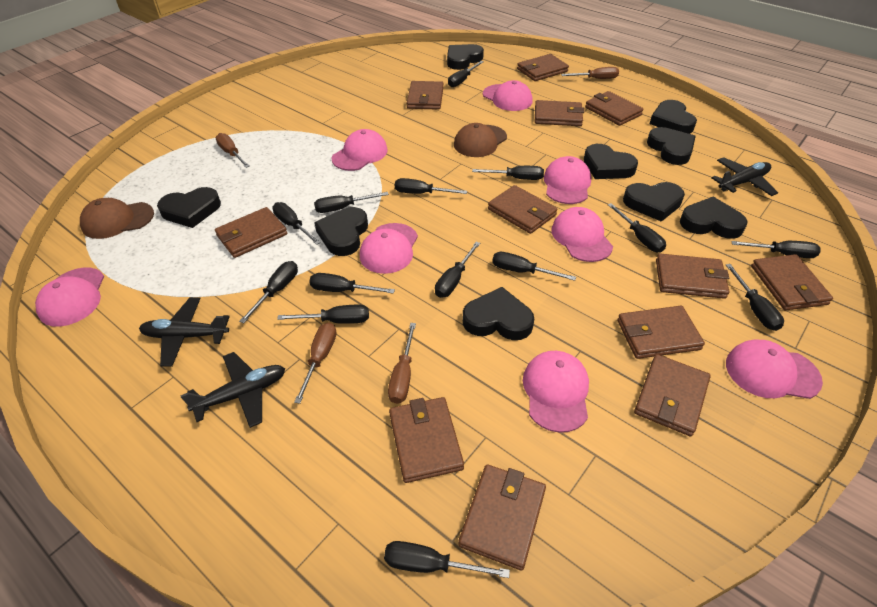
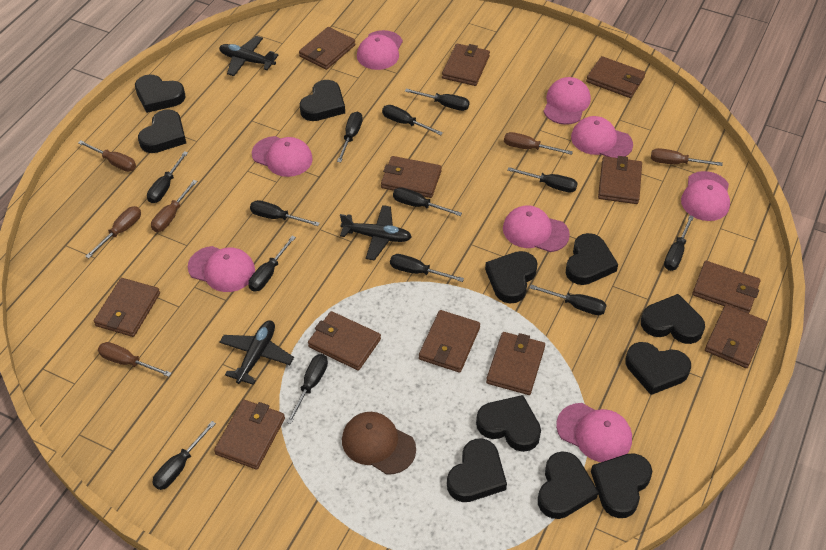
black heart: [157,187,221,228] [314,207,368,256] [447,44,484,70] [463,287,534,340] [584,144,638,179] [623,182,685,222] [647,127,696,165] [649,100,697,134] [680,197,747,239] = 9 -> [135,74,186,113] [138,109,186,153] [300,80,345,121] [447,438,507,502] [476,395,541,452] [485,251,538,303] [538,451,599,519] [566,233,618,285] [591,453,652,518] [626,342,691,395] [641,294,705,344] = 11
black screwdriver: [239,261,298,323] [272,202,321,245] [277,305,369,324] [309,273,395,294] [314,192,389,213] [384,541,510,578] [395,178,467,194] [435,242,480,298] [448,61,484,87] [472,166,544,180] [492,252,576,281] [608,203,666,252] [726,264,784,331] [731,241,821,258] = 14 -> [147,151,188,203] [152,421,216,490] [248,236,296,291] [250,200,320,226] [286,354,328,424] [337,111,363,162] [382,105,443,135] [390,254,464,282] [393,187,462,216] [405,89,470,111] [507,167,578,193] [530,285,607,315] [664,215,694,271] = 13
brown cap: [80,198,154,239] [454,123,507,157] = 2 -> [342,412,416,475] = 1
brown screwdriver: [215,133,250,168] [294,322,337,404] [388,323,416,404] [561,67,619,79] = 4 -> [78,140,136,172] [85,206,141,258] [98,342,172,377] [151,180,197,232] [504,132,573,155] [651,148,723,166] = 6

